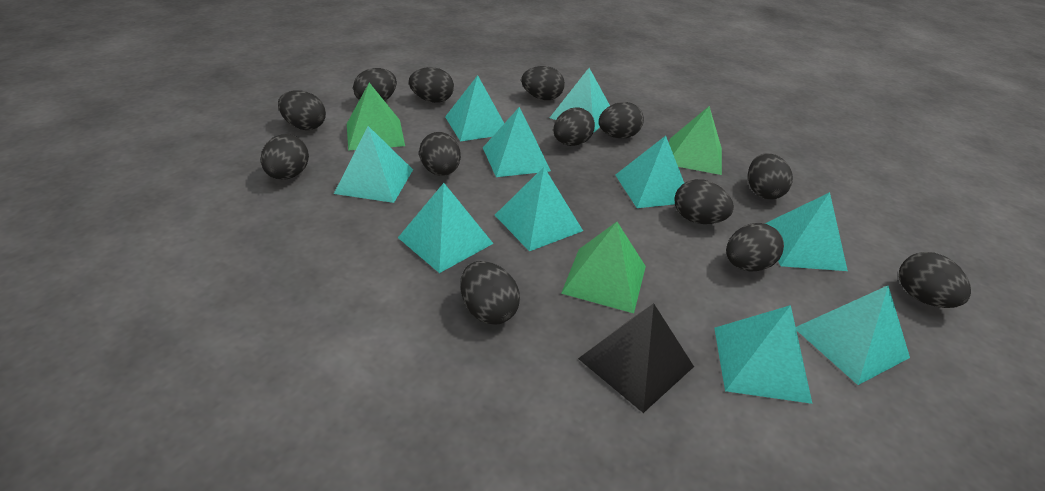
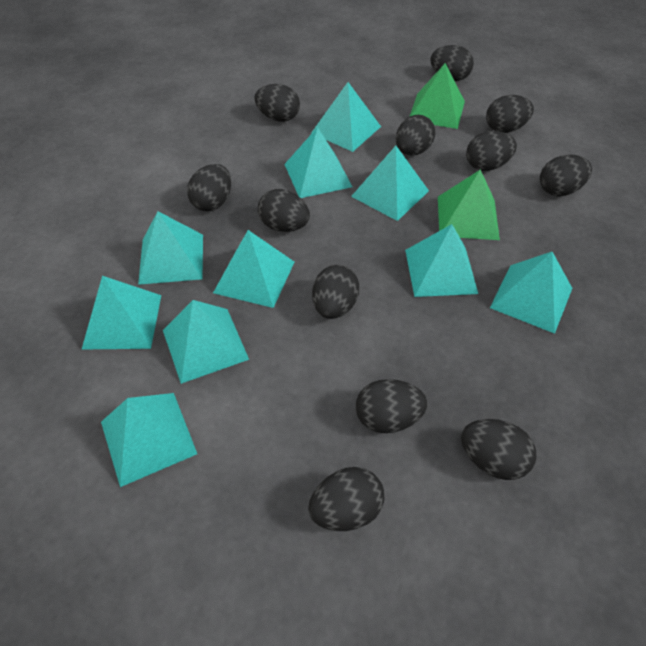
black egg: [261,134,309,180] [278,90,326,130] [353,68,397,101] [409,67,454,103] [419,132,461,176] [461,261,520,324] [521,66,565,100] [553,108,595,146] [599,102,644,139] [675,179,734,224] [726,223,784,272] [748,153,793,200] [899,252,971,308] = 13 -> [187,164,231,211] [254,84,300,122] [258,189,310,232] [308,467,384,531] [312,265,359,319] [356,379,427,433] [396,115,435,156] [430,45,474,81] [461,419,536,480] [466,131,517,171] [486,95,534,133] [540,155,592,196] = 12
black pyramid: [578,303,694,413] = 1 -> none = 0
green pyramid: [347,83,405,150] [561,222,646,313] [669,106,722,175] = 3 -> [409,63,465,129] [438,170,500,240] = 2

